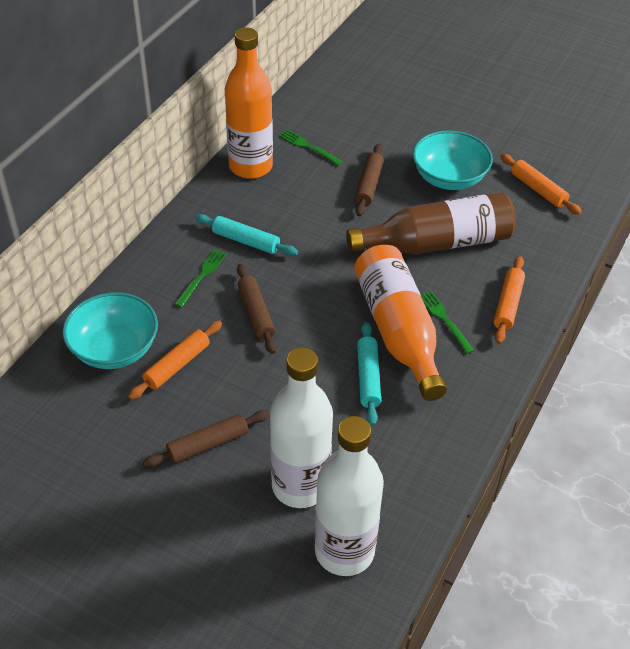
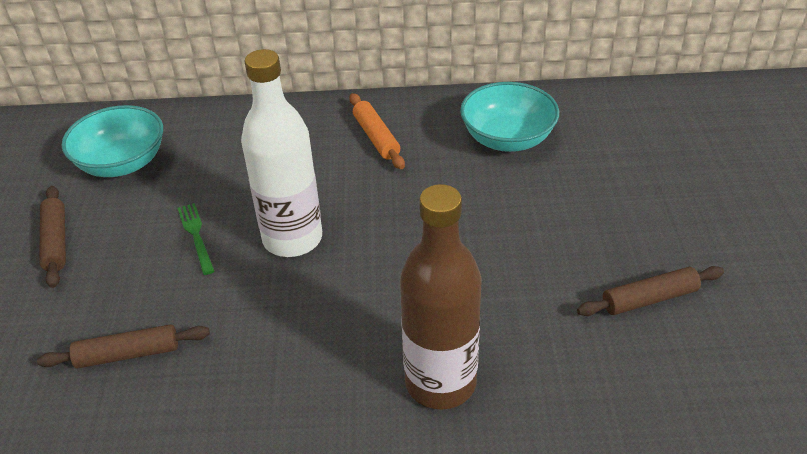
green fork: [175,249,227,308] [279,129,343,166] [420,290,475,354] = 3 -> [178,203,214,275] = 1
orange bottle: [225,28,273,179] [354,245,447,401] = 2 -> none = 0
orange rolling pin: [128,320,222,400] [494,256,525,344] [500,154,582,215] = 3 -> [349,93,405,169] = 1
turquoise rolling pin: [195,214,298,256] [357,322,381,426] = 2 -> none = 0
white bottle: [270,347,333,508] [315,416,384,576] = 2 -> [241,49,322,257] = 1

